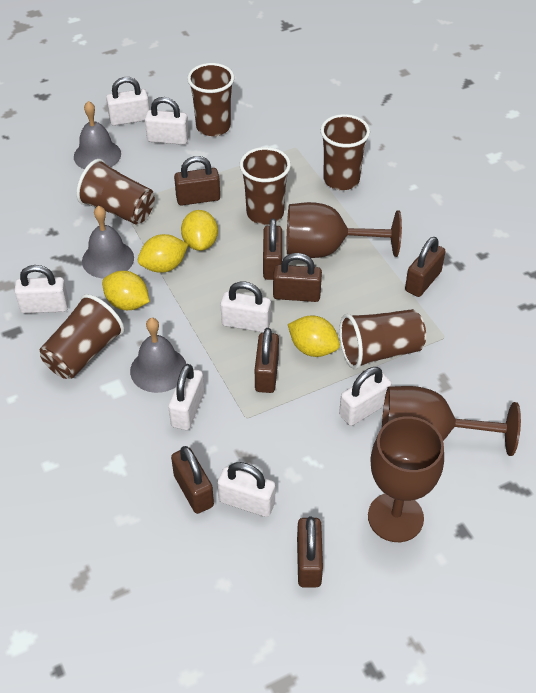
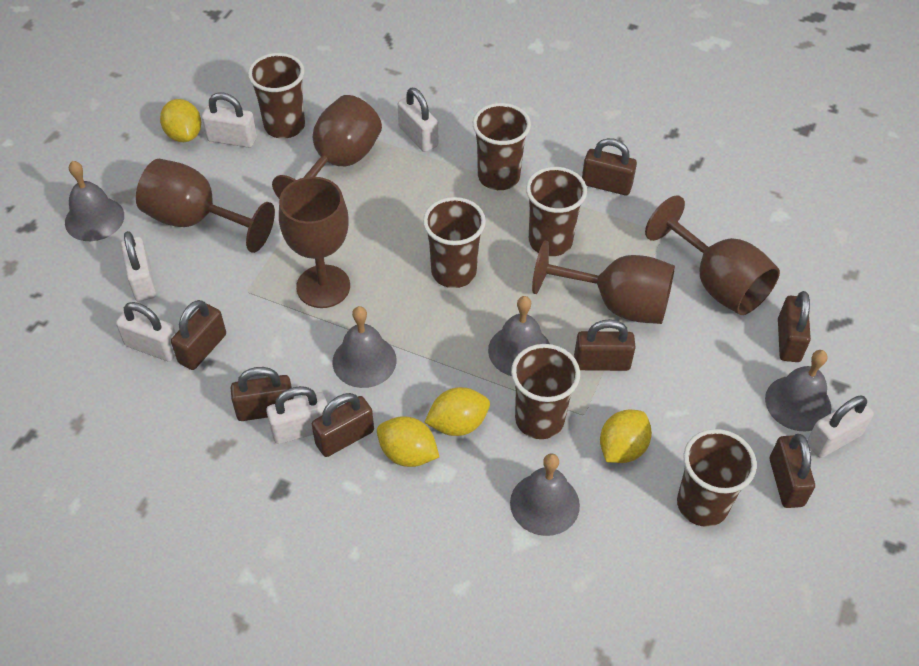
brown goblet: [287,202,402,258] [368,416,444,542] [382,386,521,456] = 3 -> [136,159,275,253] [272,95,382,198] [279,177,350,308] [532,241,675,324] [645,195,780,315] = 5
grey bell: [74,101,121,169] [82,206,134,279] [130,318,186,393] = 3 -> [65,161,124,241] [332,306,396,388] [488,296,550,376] [510,453,580,536] [765,350,831,432] = 5
white padlock: [14,265,69,313] [106,77,150,126] [145,97,189,145] [168,364,204,430] [217,462,275,517] [220,281,271,333] [339,367,392,426] = 7 -> [116,302,176,361] [121,231,156,301] [202,93,257,148] [266,386,327,444] [398,87,438,152] [807,396,874,458] = 6

